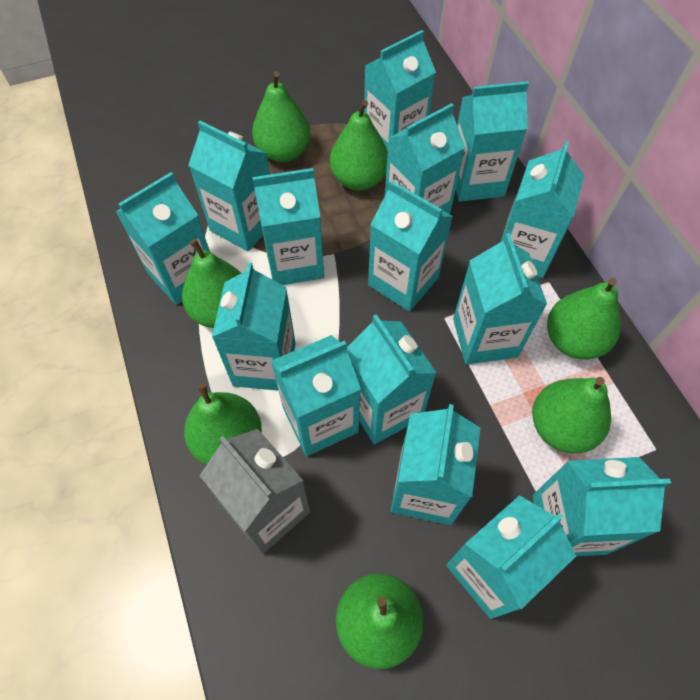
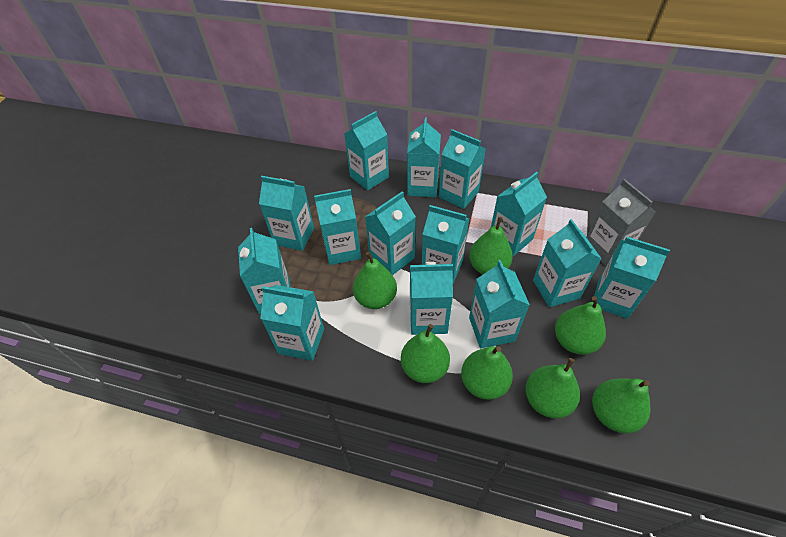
turquoise carton: [116,172,210,305] [188,121,270,252] [212,262,296,391] [253,168,324,285] [271,335,361,456] [347,314,437,444] [364,30,436,151] [368,180,453,312] [385,103,466,214] [391,404,481,525] [446,495,576,619] [453,233,547,365] [456,81,529,202] [501,141,585,278] [532,457,671,556] = 15 -> [238,228,291,314] [259,176,314,251] [260,285,324,361] [314,189,361,265] [344,111,389,190] [365,191,416,275] [407,118,441,197] [410,262,453,335] [422,205,469,284] [439,129,486,209] [469,260,530,349] [491,172,547,256] [533,219,602,307] [592,237,670,319] = 14

